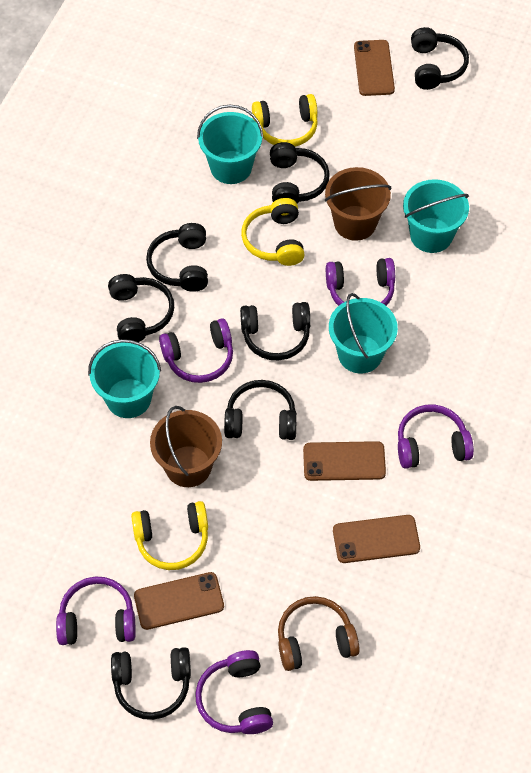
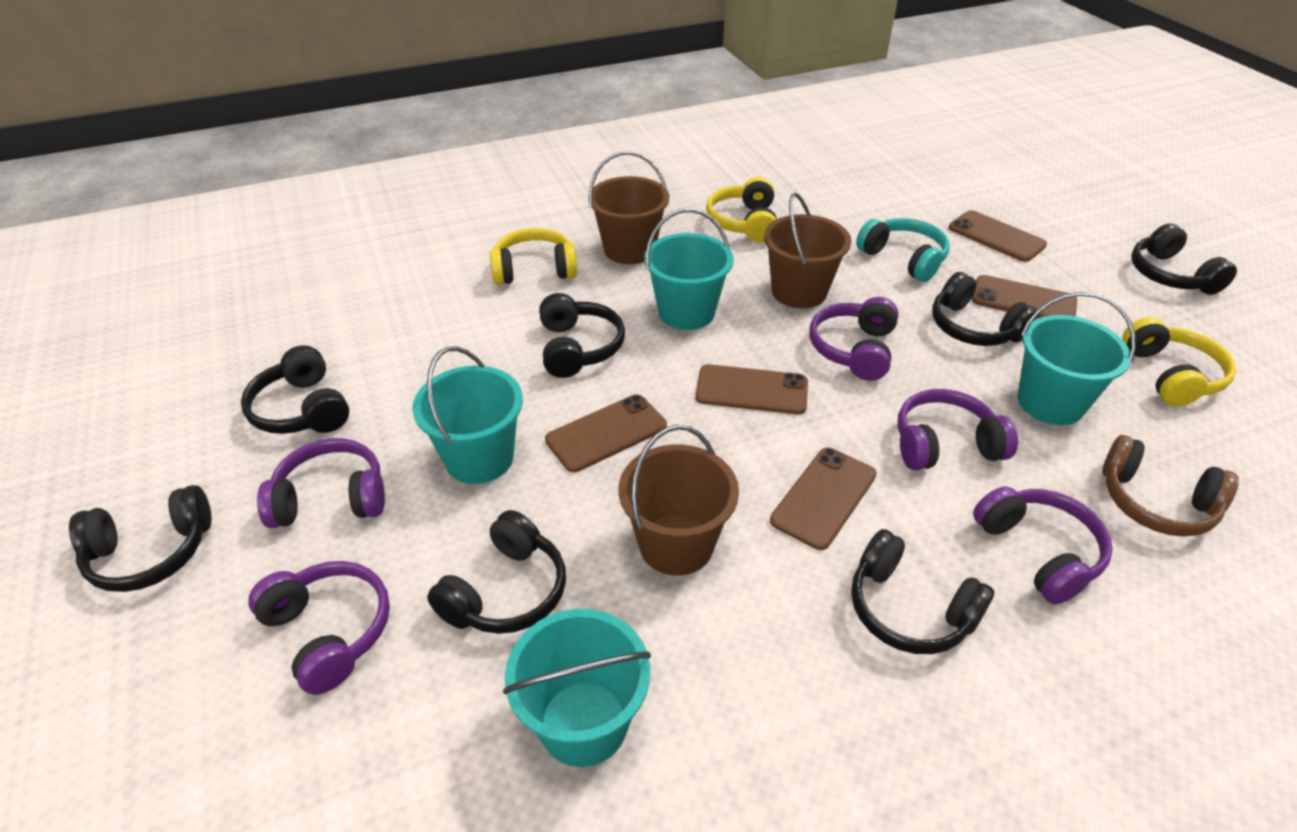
brown bucket: [150,406,222,487] [325,167,391,241] = 2 -> [588,151,669,264] [619,425,739,576] [764,192,851,309] = 3
brown phone: [134,572,224,630] [303,441,386,481] [333,515,420,563] [354,40,395,96] = 4 -> [545,394,667,472] [695,364,808,415] [770,448,877,550] [949,210,1047,262] [972,275,1077,318] = 5
turquoise headphones: none = 0 -> [856,218,950,282] = 1

